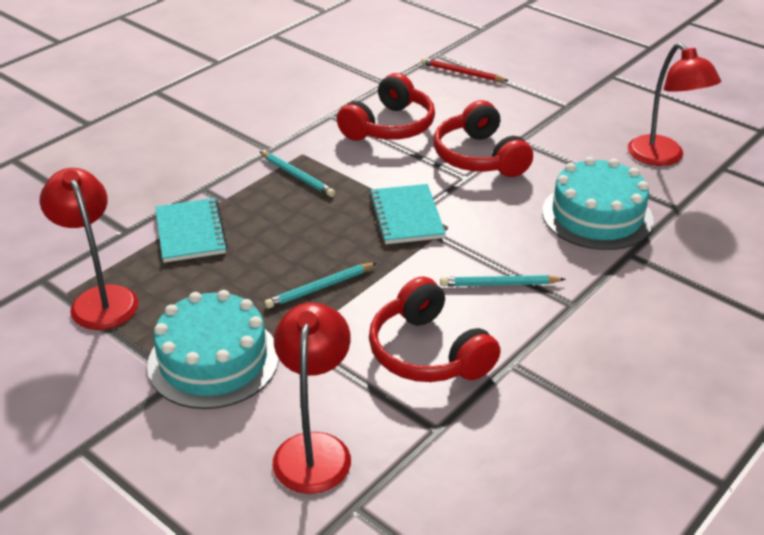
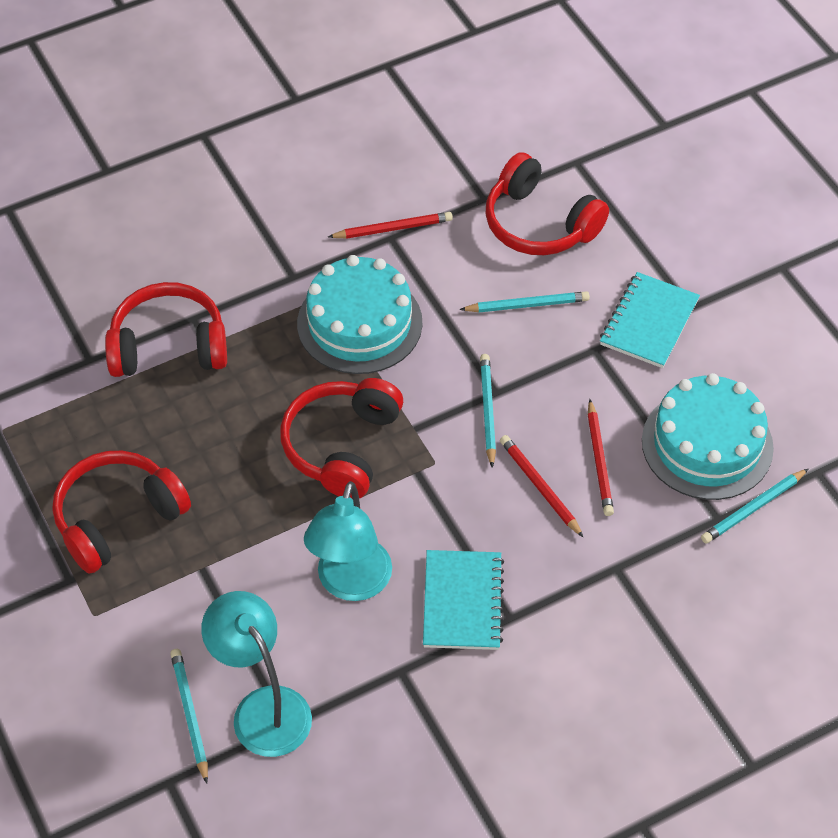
red headphones: [337,73,435,141] [369,277,501,382] [434,100,533,177] = 3 -> [52,451,191,574] [105,282,227,377] [280,378,403,499] [485,152,609,255] = 4
red lamp: [40,168,139,330] [273,302,351,494] [628,43,721,166] = 3 -> none = 0
red pencil: [421,58,509,81] = 1 -> [328,212,453,239] [500,435,583,537] [588,399,614,516] = 3
turquoise lamp: none = 0 -> [201,591,312,757] [304,481,392,601] = 2
turquoise pencil: [259,151,335,197] [264,263,377,309] [440,275,566,286] = 3 -> [170,649,208,784] [459,291,590,312] [480,354,496,468] [701,469,808,544] = 4

